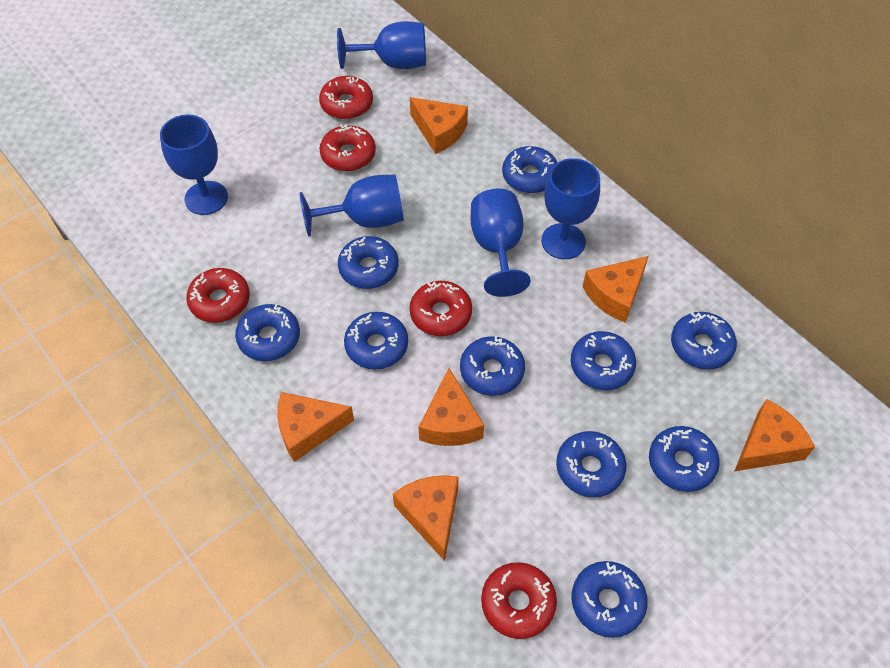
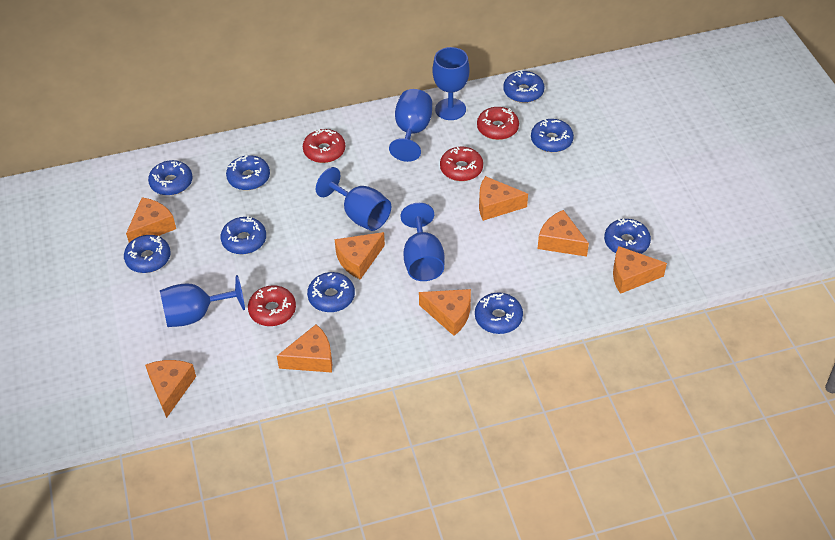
blue donut: [235,304,300,361] [338,236,399,289] [344,312,408,369] [460,336,525,396] [502,146,557,193] [556,431,627,497] [571,331,636,390] [571,561,648,638] [649,426,720,492] [671,312,737,369] = 10 -> [124,235,171,273] [148,160,193,196] [221,216,266,254] [226,155,270,190] [307,272,355,312] [475,292,523,334] [503,71,544,103] [531,119,574,152] [604,219,651,254] = 9
orange cheese: [277,392,354,462] [393,475,459,561] [410,97,468,154] [419,368,484,446] [583,256,649,323] [734,399,815,471] = 6 -> [126,197,176,243] [145,360,196,418] [277,324,332,373] [335,232,385,280] [419,289,471,336] [479,176,528,221] [538,210,589,257] [613,246,667,294] = 8
red donut: [186,268,250,323] [319,76,373,119] [320,124,376,171] [409,281,472,336] [481,562,557,639] = 5 -> [248,285,296,326] [303,129,345,163] [440,147,483,181] [477,107,519,140] = 4

